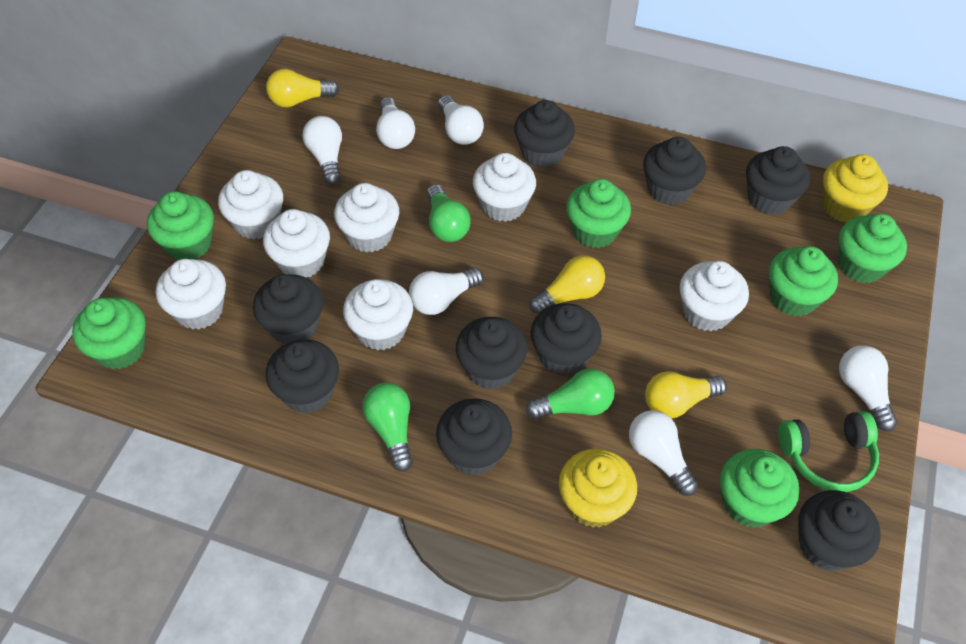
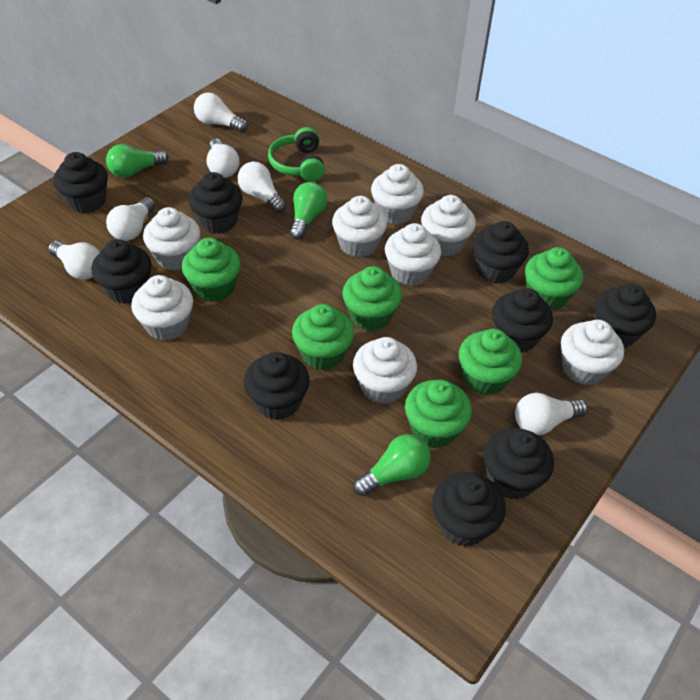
white cupcake: [156,259,226,330] [218,170,283,240] [263,209,330,278] [334,183,399,253] [343,279,413,350] [473,153,536,222] [680,261,749,332] = 7 -> [131,275,193,341] [143,207,200,270] [332,196,387,258] [353,337,417,404] [371,164,424,224] [385,223,441,286] [421,195,476,256] [561,319,624,385] = 8
yellow cupcake: [559,449,637,528] [823,154,888,223] = 2 -> none = 0
yellow light bulb: [266,69,339,107] [529,255,605,314] [645,371,727,418] = 3 -> none = 0

